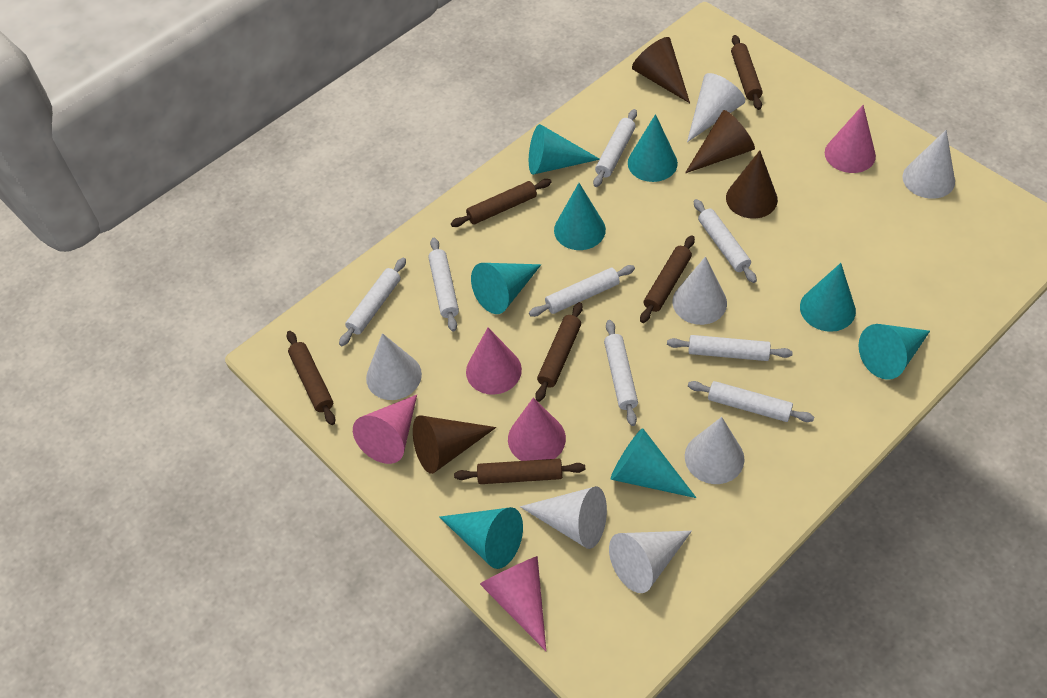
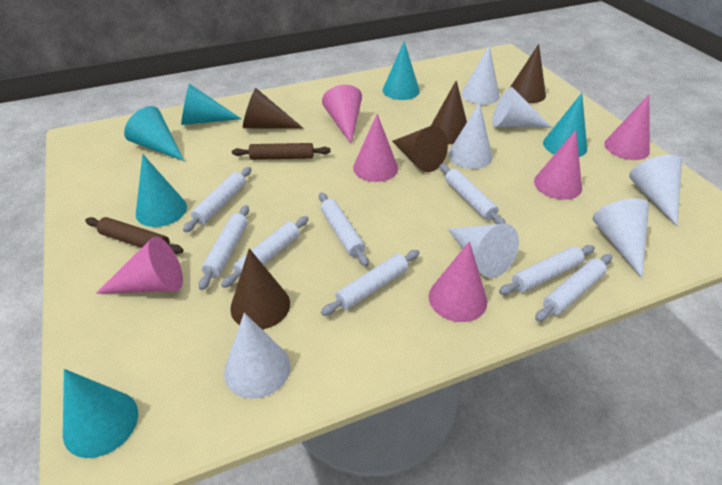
brown cone: [413,415,496,474] [632,37,690,103] [685,110,755,173] [726,150,778,219] = 4 -> [230,248,290,329] [243,88,304,129] [392,126,448,172] [431,80,467,144] [510,44,546,103] = 5
brown rolling pin: [287,331,335,425] [451,179,551,227] [454,459,585,484] [535,302,583,402] [640,235,695,323] [731,35,763,110] = 6 -> [85,217,183,254] [232,143,331,160] = 2
pink cone: [353,395,417,464] [466,328,522,395] [480,556,546,651] [508,398,566,461] [825,105,876,173] = 5 -> [96,237,183,294] [322,85,362,144] [353,114,398,182] [429,241,487,322] [534,130,582,200] [604,95,650,160] = 6
turquoise cone: [439,507,523,569] [471,263,541,314] [529,124,599,175] [554,183,606,250] [611,428,696,498] [628,114,678,182] [800,263,856,332] [859,324,930,380] = 8 -> [63,369,138,458] [124,106,184,161] [136,154,187,227] [181,84,241,125] [383,41,420,100] [543,93,587,157] = 6

